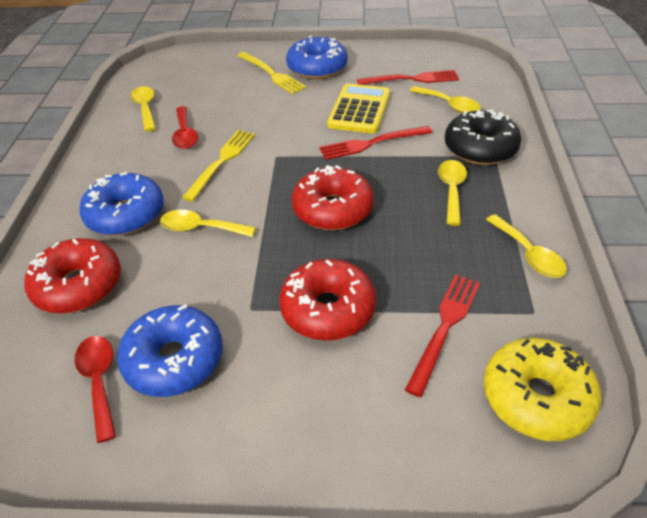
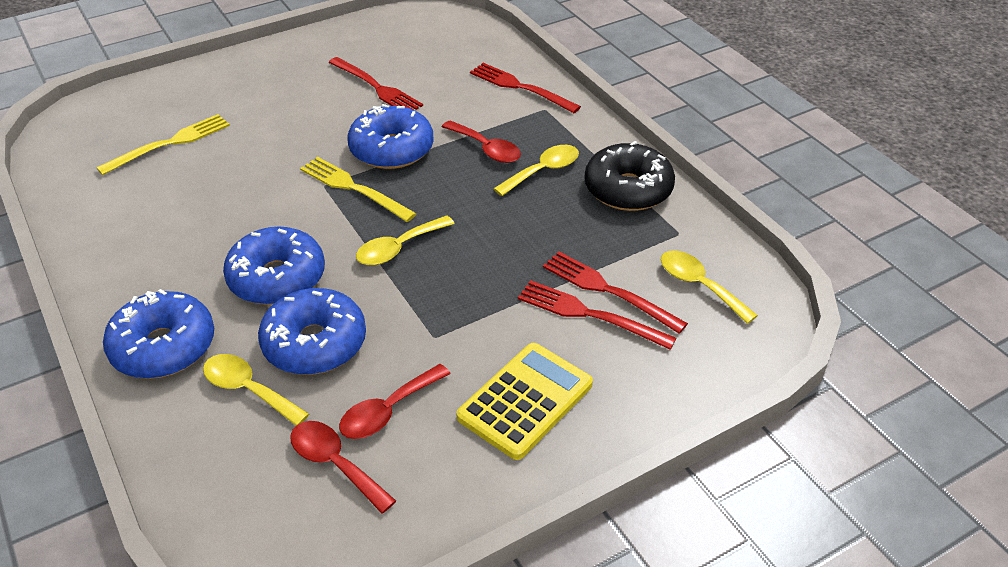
blue donut: [79,172,164,236] [117,304,223,397] [286,35,348,79] = 3 -> [103,289,214,379] [223,227,325,305] [258,288,366,375] [347,104,434,169] = 4
red donut: [24,238,121,314] [279,259,376,341] [291,165,374,230] = 3 -> none = 0
red fork: [319,126,432,160] [357,70,459,85] [405,275,480,397] = 3 -> [328,57,423,110] [470,63,581,113] [518,280,677,350] [543,252,688,334] = 4
red spoon: [75,336,116,443] [172,106,198,149] = 2 -> [290,421,396,514] [339,364,451,439] [442,121,521,163] = 3
yellow donut: [484,338,601,441] = 1 -> none = 0
yellow spoon: [130,86,156,132] [160,210,256,237] [410,86,481,113] [438,160,467,226] [486,214,567,278] = 5 -> [203,354,309,426] [356,215,455,266] [494,145,579,196] [661,250,758,324] = 4

